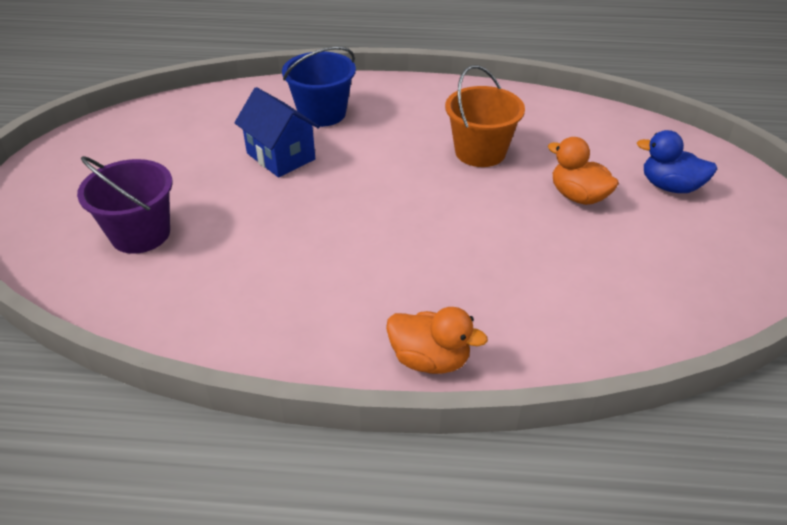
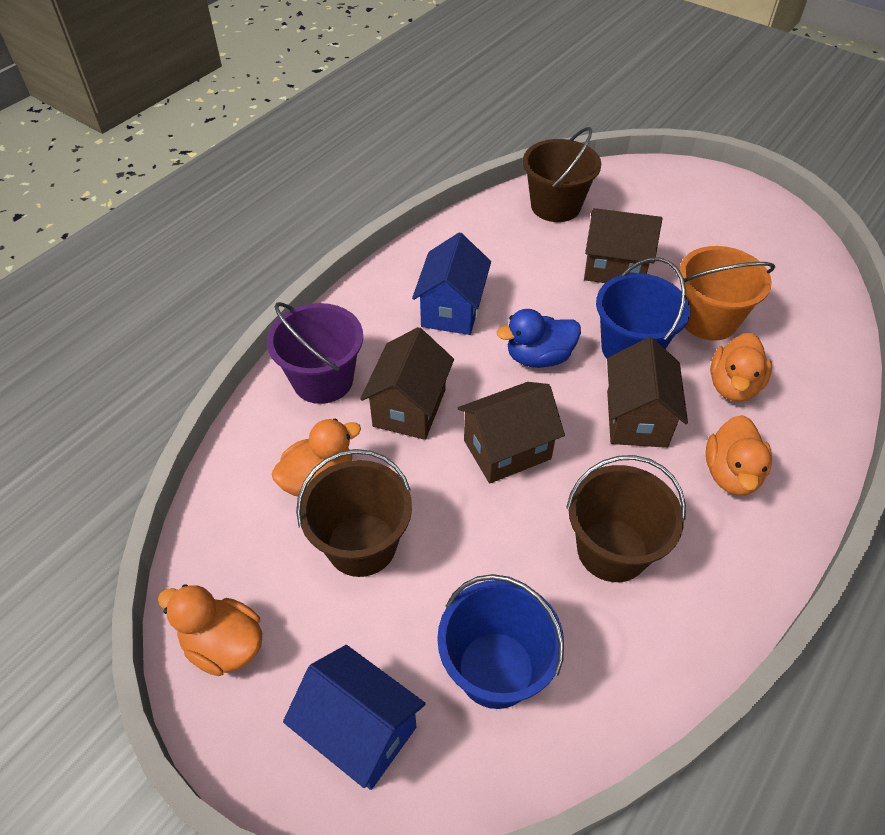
blue bucket: [282,47,356,127] = 1 -> [437,574,564,709] [596,258,690,359] = 2
blue house: [234,87,320,177] = 1 -> [283,645,426,790] [412,232,491,335] = 2
brown bucket: none = 0 -> [296,449,412,577] [523,127,601,222] [566,455,686,582] = 3
brown house: none = 0 -> [360,327,454,440] [458,382,565,483] [584,208,662,283] [607,337,688,448] = 4
orange duck: [386,307,488,374] [548,137,619,205] = 2 -> [158,584,262,676] [271,418,361,496] [706,415,772,496] [710,333,772,402] = 4

